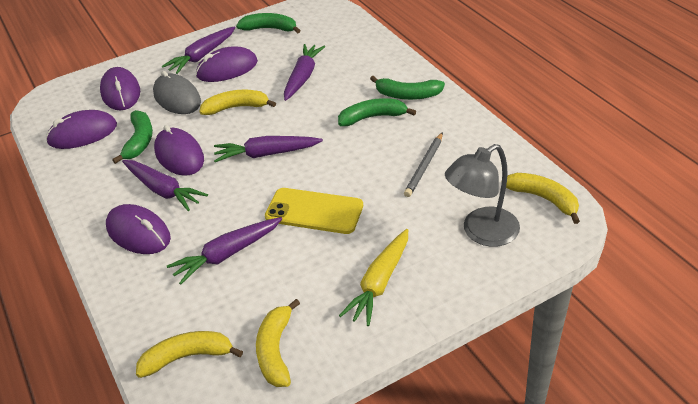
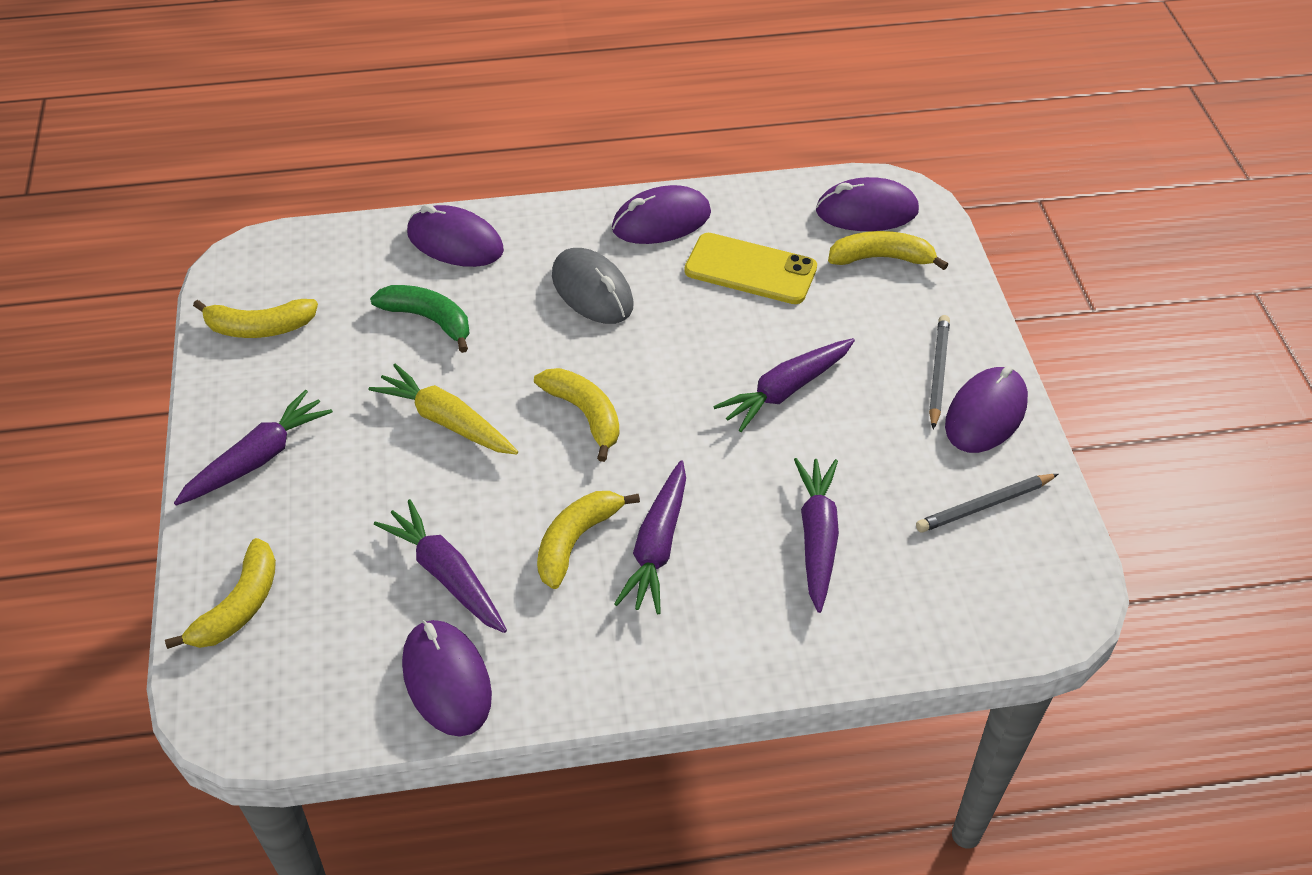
green banana: [112,110,153,164] [236,13,301,33] [338,98,416,126] [370,76,445,100] = 4 -> [370,285,470,353] = 1
grey lamp: [445,144,520,247] = 1 -> none = 0
grey pencil: [404,132,443,197] = 1 -> [916,474,1058,533] [929,315,950,430] = 2
yellow banana: [136,331,243,378] [199,90,276,115] [256,299,300,387] [506,173,580,224] = 4 -> [165,538,276,649] [193,299,318,338] [534,368,619,462] [537,491,640,589] [828,231,948,270] = 5

